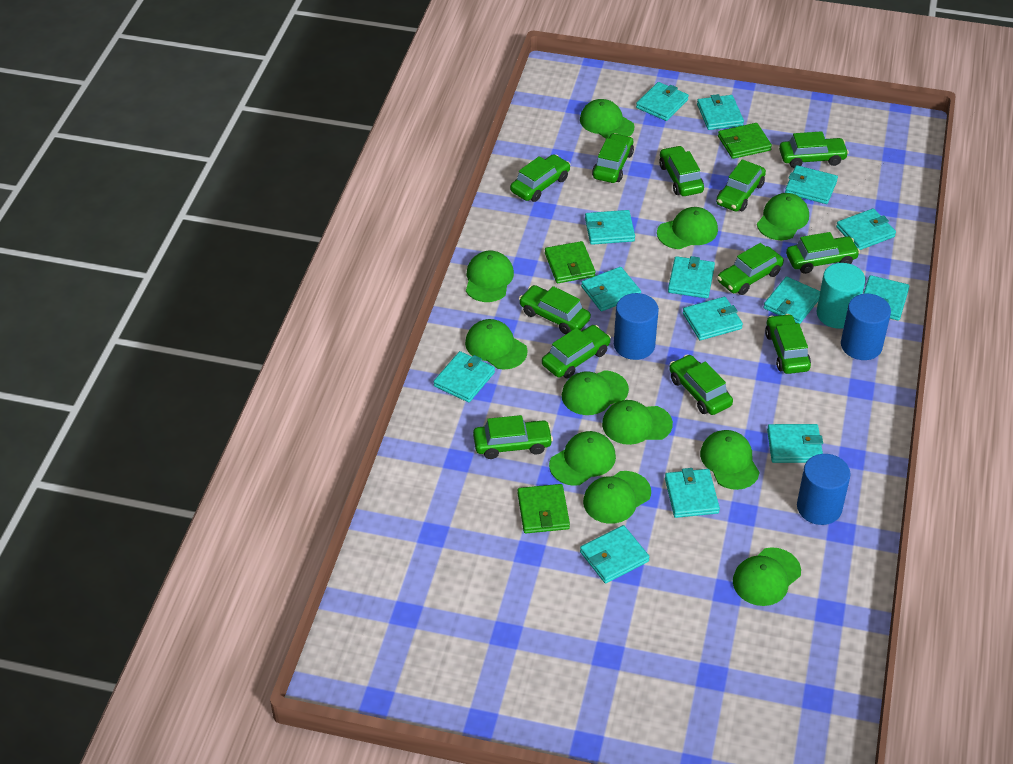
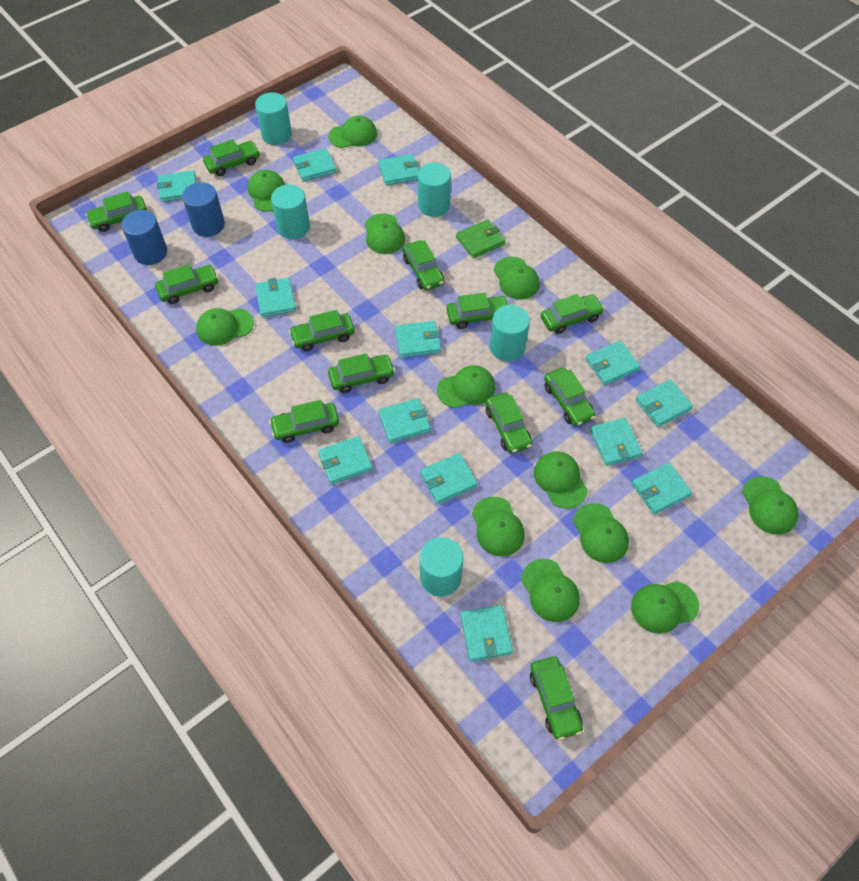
blue cylinder: [614,293,659,360] [797,454,851,525] [841,294,891,360] = 3 -> [121,210,167,265] [182,182,225,237] = 2
green cap: [465,319,528,370] [466,251,514,302] [549,431,616,486] [562,370,629,415] [580,99,635,139] [583,471,651,524] [602,400,673,445] [657,207,718,249] [700,430,760,490] [733,547,801,606] [757,193,809,240] = 11 -> [196,308,254,346] [248,170,285,212] [328,116,377,148] [365,213,405,254] [437,365,495,408] [472,497,525,557] [493,257,540,299] [521,559,580,622] [534,452,588,509] [573,503,629,563] [631,581,699,634] [742,476,798,535] = 12
green wallet: [518,484,570,533] [545,241,596,283] [718,123,772,159] = 3 -> [456,219,505,258] = 1
turquoise cylinder: [817,263,865,329] = 1 -> [255,93,292,145] [271,185,310,239] [418,163,451,217] [420,537,463,597] [490,305,530,362] = 5
turquoise wallet: [433,351,495,402] [580,525,650,583] [581,267,641,311] [585,210,635,245] [636,82,689,121] [665,468,720,518] [668,256,715,298] [683,297,743,340] [697,94,744,130] [764,276,820,324] [767,424,823,463] [785,165,838,204] [836,208,896,250] [863,275,910,321] = 14 -> [157,170,196,202] [255,278,296,317] [293,148,337,182] [318,436,373,485] [378,398,431,443] [379,154,419,185] [395,321,441,358] [420,453,478,504] [460,605,513,661] [585,341,640,385] [590,418,643,466] [632,462,692,514] [636,379,693,427] = 13

